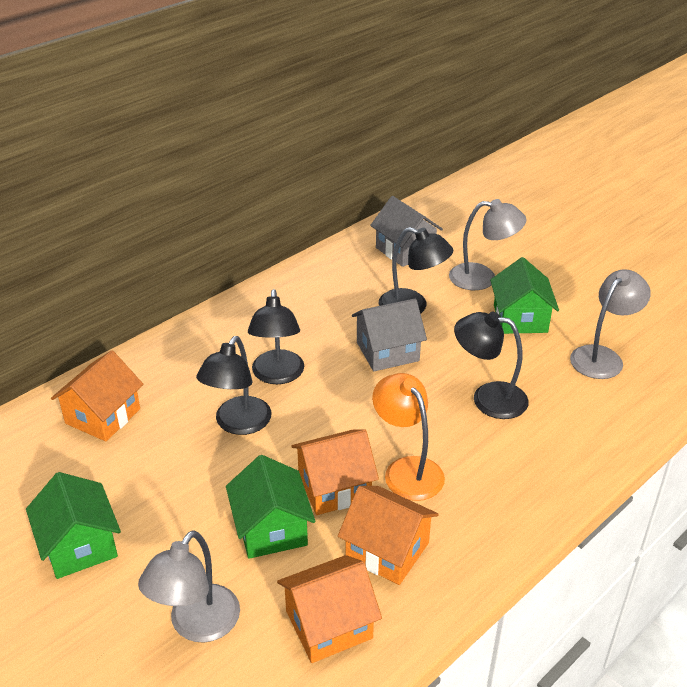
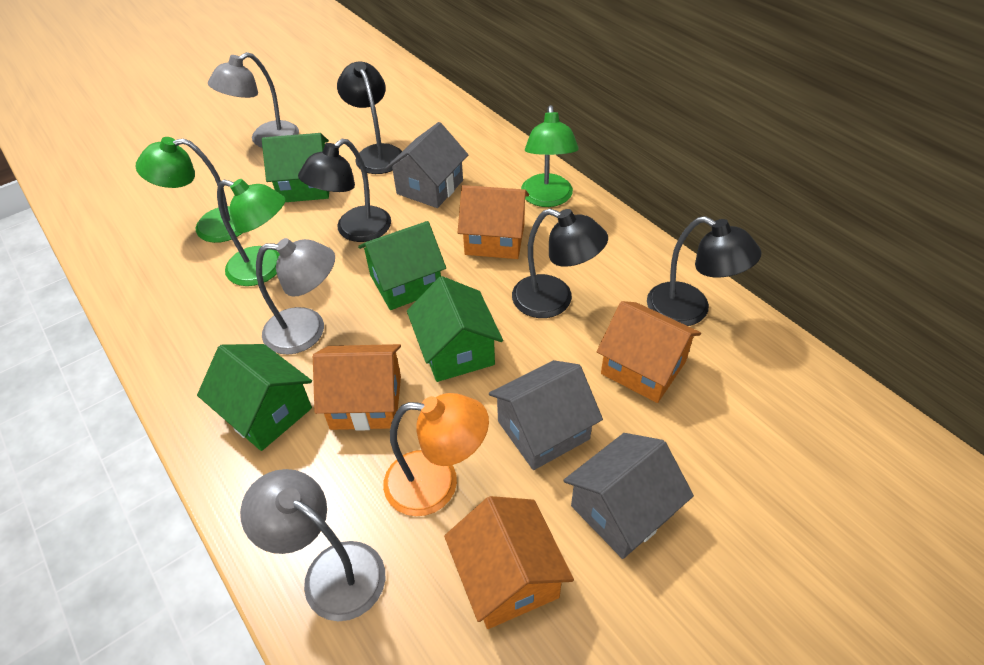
green house: [26,472,121,579] [226,455,316,559] [490,257,559,334] = 3 -> [197,344,312,451] [262,133,329,202] [358,221,446,310] [407,276,503,382] = 4
green lamp: none = 0 -> [136,137,242,243] [217,179,285,286] [521,105,579,207] = 3
grey house: [352,298,427,371] [370,196,443,267] = 2 -> [385,122,468,208] [489,360,603,470] [564,433,694,559] = 3

